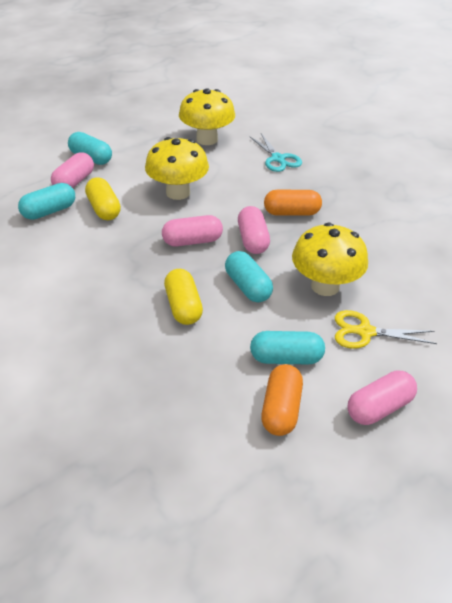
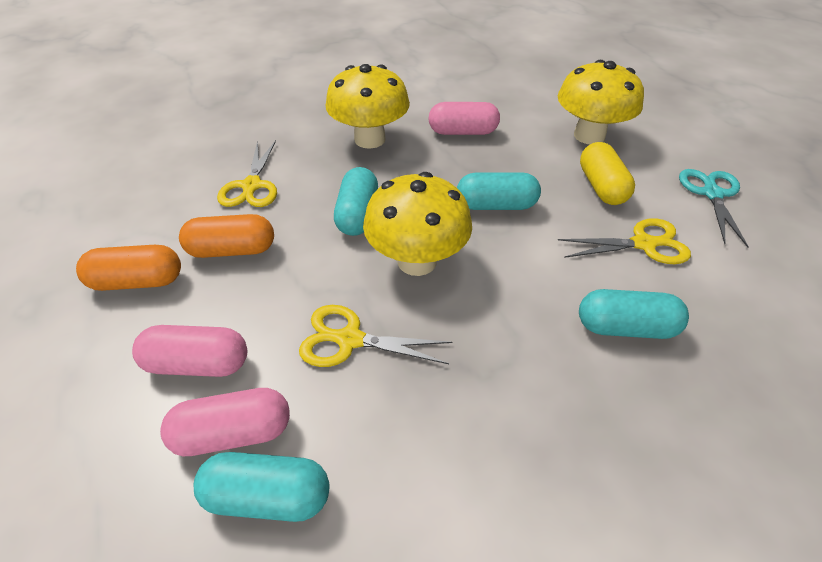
pink capsule: [51,152,94,188] [162,215,223,246] [238,206,270,254] [347,371,417,425] = 4 -> [132,325,247,377] [160,388,290,456] [428,102,500,135] = 3
yellow capsule: [85,177,121,220] [164,269,203,325] = 2 -> [580,142,635,205] = 1
yellow scissors: [335,310,437,349] = 1 -> [217,140,277,207] [299,305,452,367] [558,218,691,264] = 3

